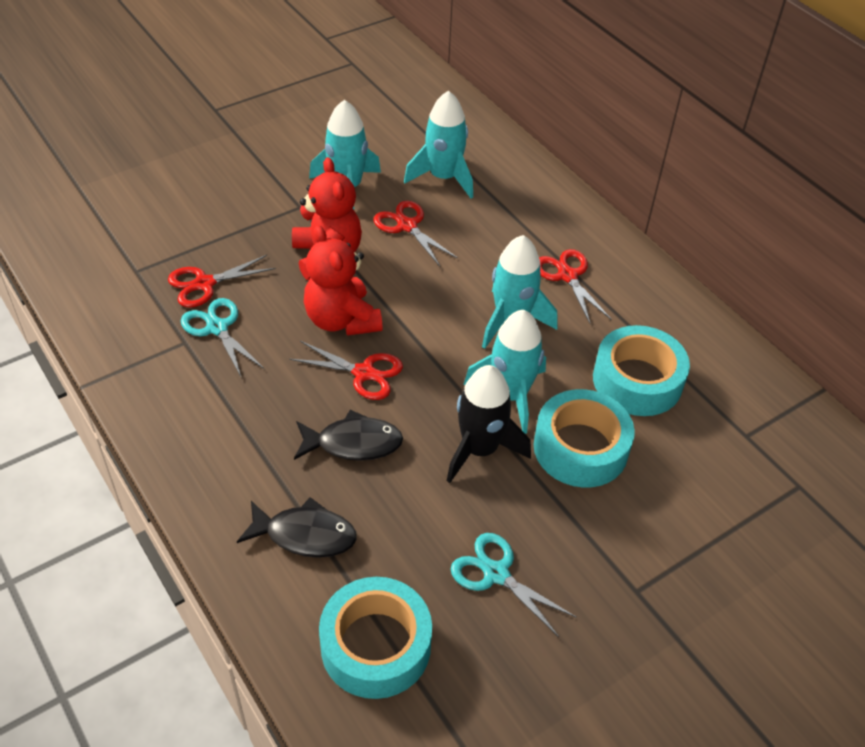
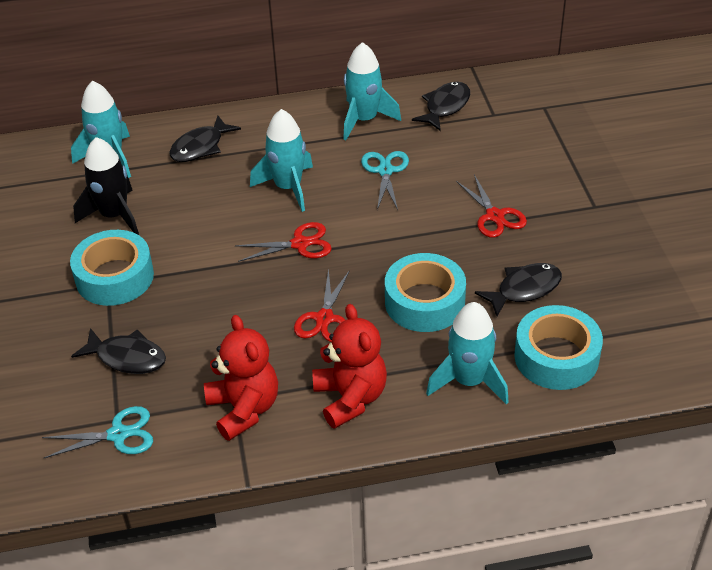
black fish: [237,497,357,558] [294,410,403,461] = 2 -> [71,328,166,374] [169,116,241,162] [412,82,470,131] [475,263,562,316] = 4
red scissors: [168,255,276,308] [289,341,403,400] [373,201,458,266] [539,249,611,323] = 4 -> [235,222,332,262] [294,268,350,342] [456,175,527,238] = 3

